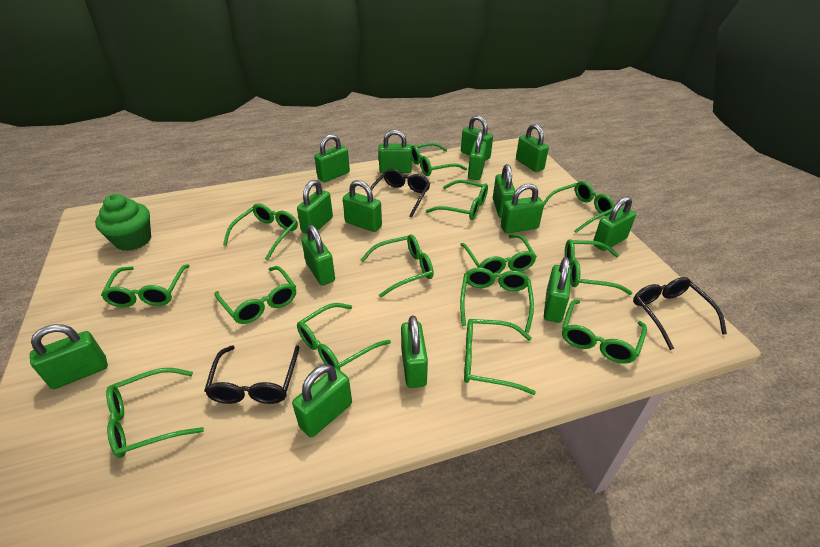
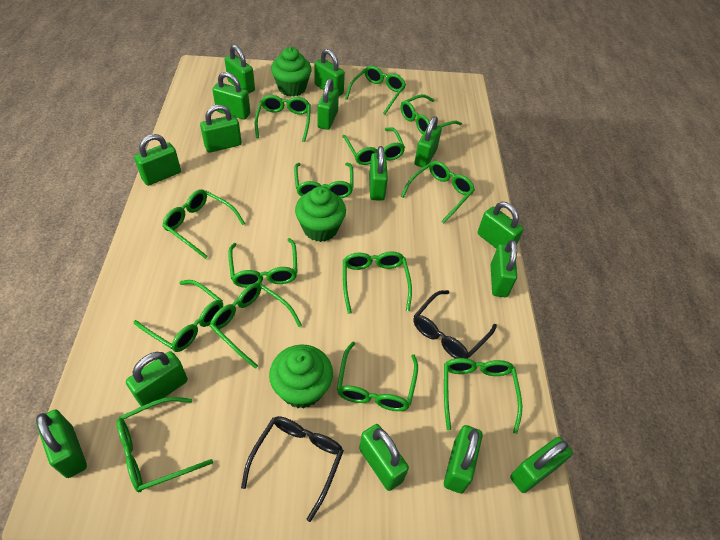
black glasses: [204,345,300,404] [370,169,430,218] [633,277,727,350] = 3 -> [241,416,344,522] [413,290,497,359] = 2
green cupcake: [95,194,151,251] = 1 -> [269,344,333,409] [271,47,312,96] [295,186,346,242] = 3

